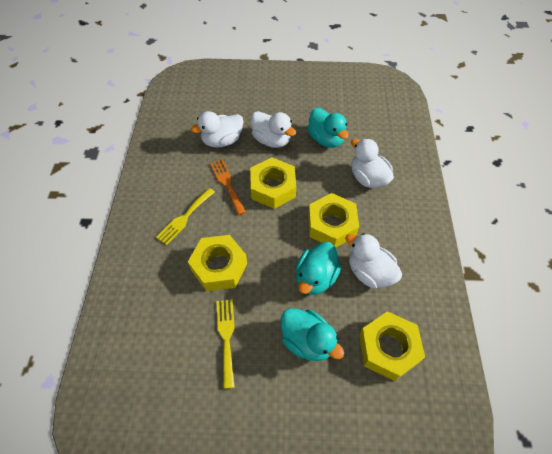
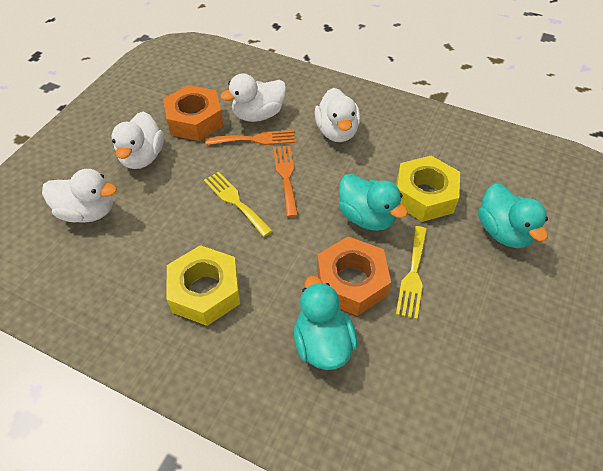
orange fork: [210,159,246,215] = 1 -> [205,130,295,145] [273,146,298,217] = 2
orange nut: none = 0 -> [163,85,223,141] [317,236,391,316] = 2
yellow nut: [188,235,247,291] [250,158,296,209] [308,193,359,247] [359,311,425,381] = 4 -> [167,245,240,326] [396,156,460,222] = 2

